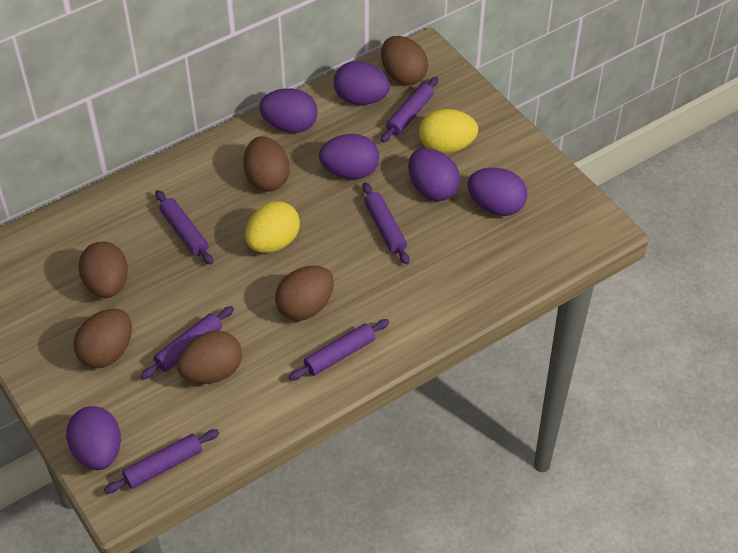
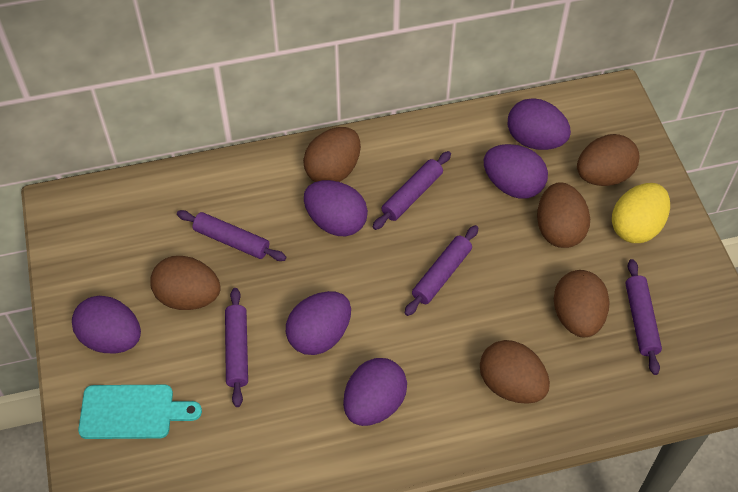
purple rolling pin: [104,429,219,494] [141,306,234,379] [155,190,213,265] [289,319,389,381] [363,182,409,264] [381,77,439,142] = 6 -> [177,210,286,261] [225,288,248,407] [373,151,451,230] [404,225,479,316] [625,259,662,375] = 5
turquoise cutting board: none = 0 -> [78,385,202,439] = 1
yellow egg: [245,201,300,253] [419,109,478,154] = 2 -> [612,183,670,243] = 1

